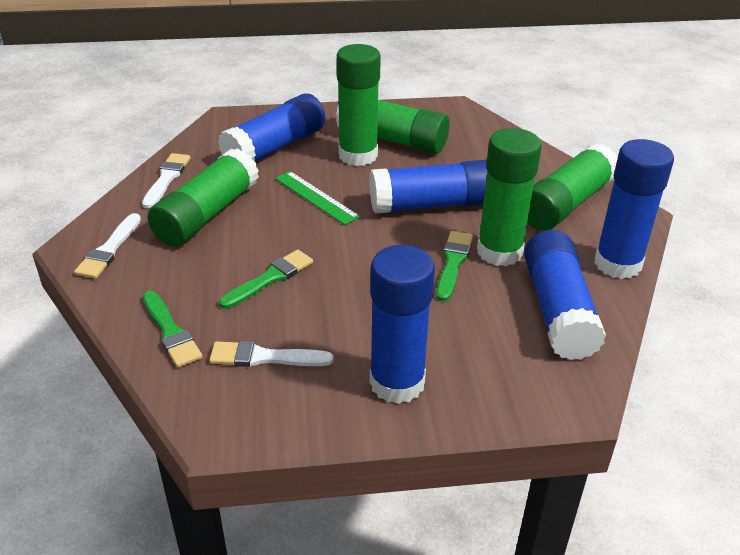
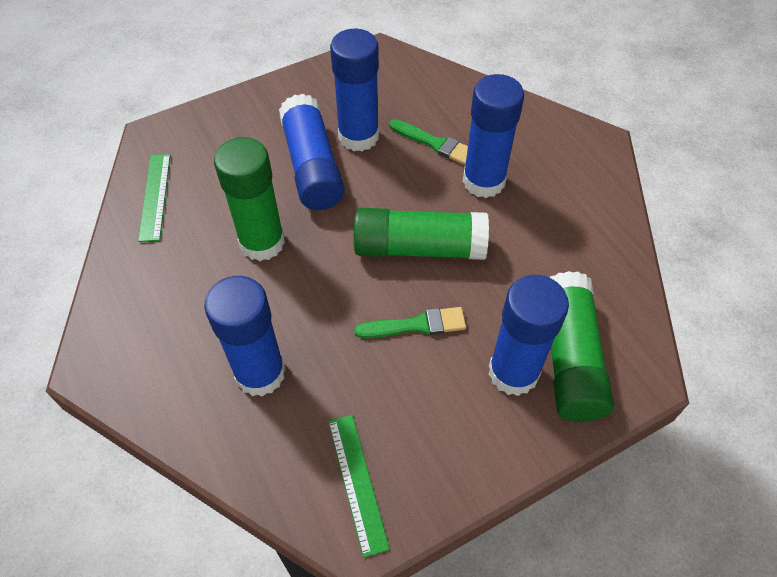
green brush: [143,291,203,367] [219,250,313,309] [436,231,473,301] = 3 -> [354,307,466,338] [389,119,468,165] = 2
green glue stick: [147,148,259,246] [336,100,449,154] [337,44,381,166] [477,128,542,266] [527,144,617,231] = 5 -> [214,137,285,261] [354,208,489,260] [549,271,614,422] = 3
green ruler: [275,171,360,225] = 1 -> [138,154,170,242] [328,415,390,558] = 2
white brush: [74,213,141,279] [142,153,191,209] [209,341,333,367] = 3 -> none = 0

